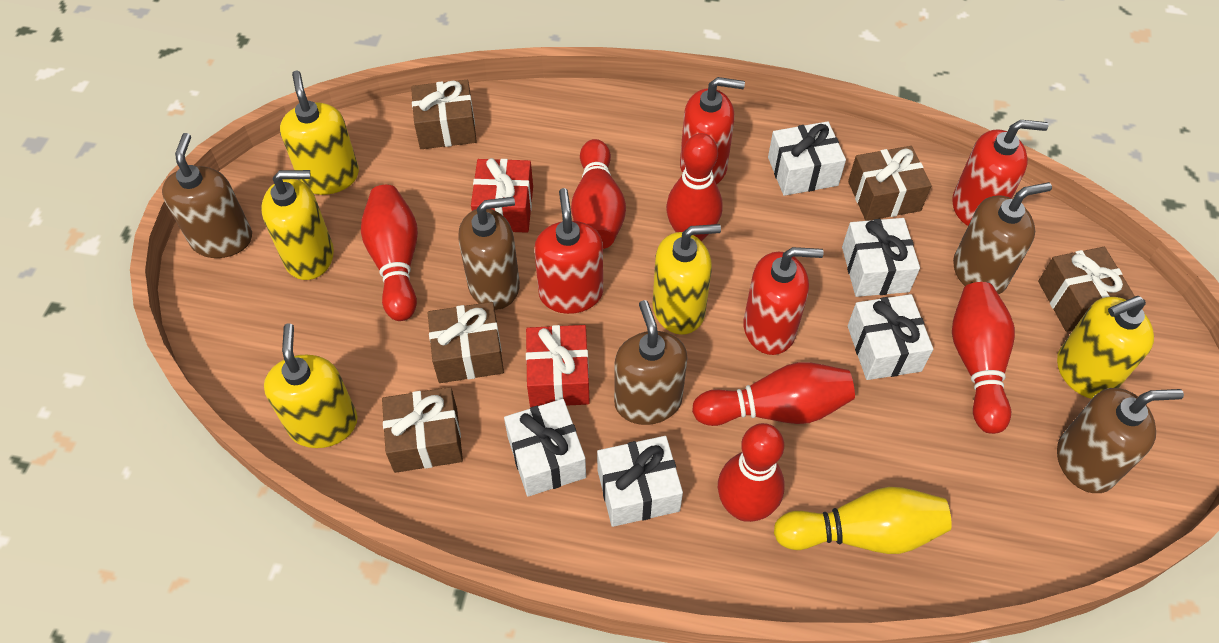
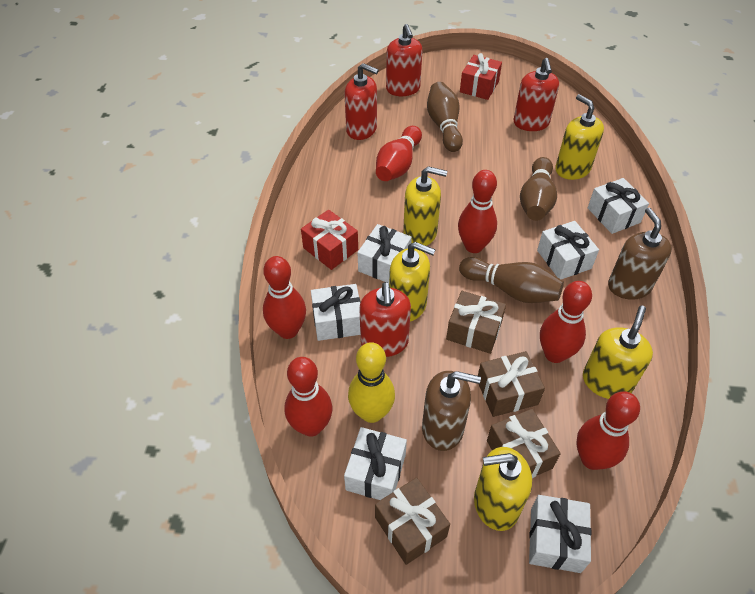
brown bowling pin: none = 0 -> [427,82,463,152] [459,257,564,303] [520,157,557,221] = 3
brown gift: [382,387,463,473] [411,80,477,149] [428,302,504,383] [848,146,931,221] [1038,247,1135,332] = 5 -> [375,477,450,565] [446,291,506,354] [478,351,545,417] [487,409,561,478] = 4
brown soap dispenser: [162,133,252,258] [458,197,520,310] [614,300,688,425] [953,182,1052,294] [1057,388,1184,493] = 5 -> [422,371,481,451] [608,208,672,300] = 2
white gift: [504,399,586,497] [597,436,683,527] [768,121,846,196] [842,218,920,297] [848,294,933,380] = 5 -> [311,284,360,341] [344,427,407,500] [358,224,412,283] [529,495,591,573] [537,221,599,279] [588,178,649,234] = 6

